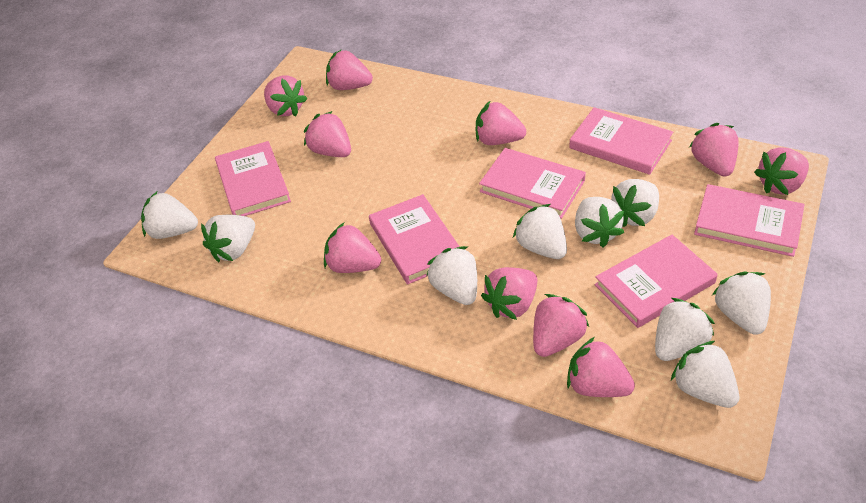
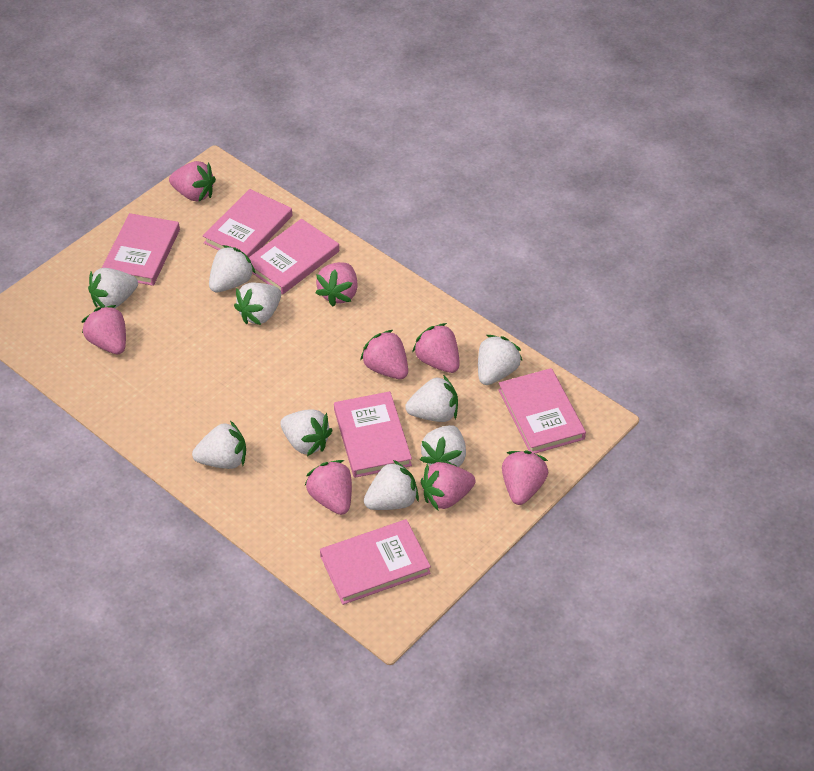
pink strawberry: [264,75,307,116] [304,111,351,157] [324,222,381,273] [326,50,373,90] [476,101,526,145] [481,267,537,320] [533,294,589,357] [567,337,635,397] [689,123,739,177] [754,147,809,195] = 10 -> [82,305,126,354] [169,161,216,201] [305,460,352,515] [315,262,358,306] [360,330,408,379] [412,323,460,373] [421,462,475,511] [502,450,548,505] = 8

